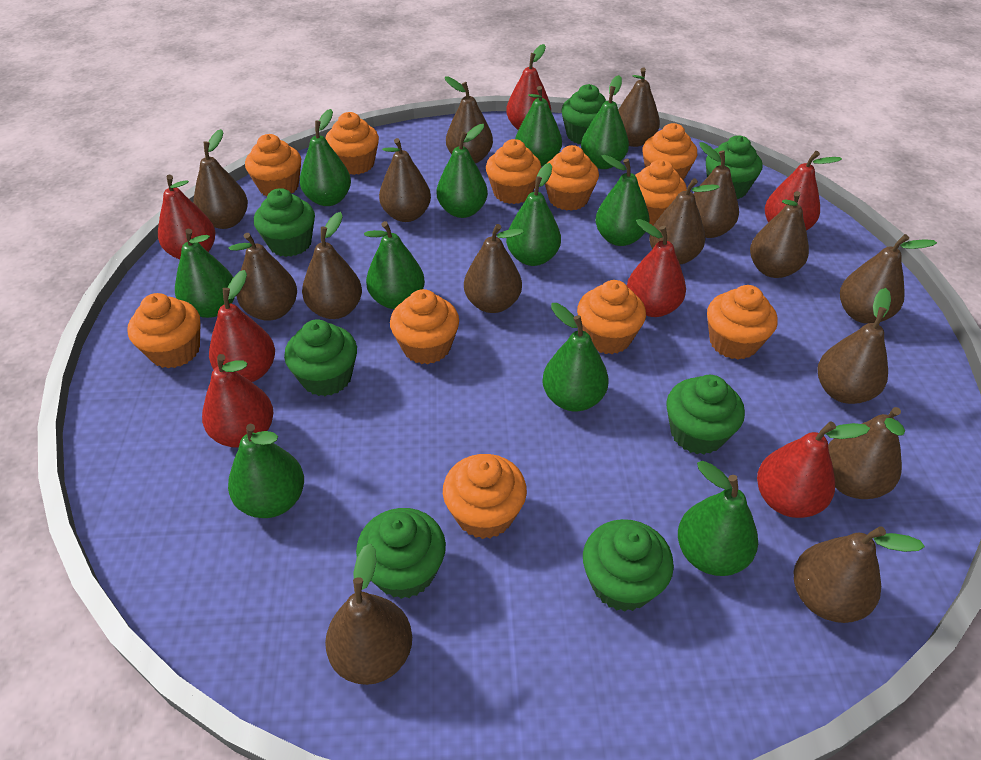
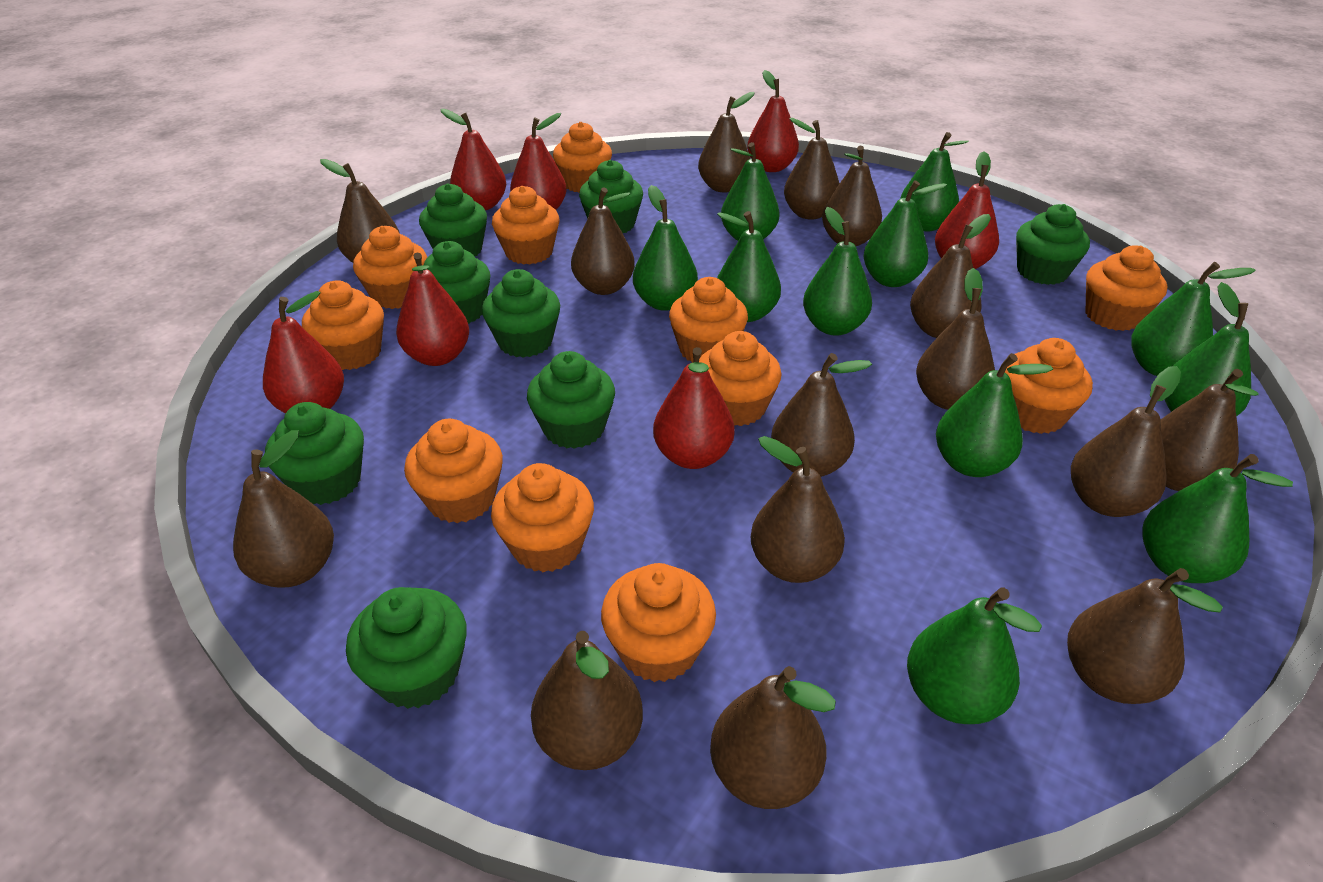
green cupcake: [254,188,315,257] [284,319,357,396] [356,508,446,599] [561,84,606,144] [583,519,674,612] [666,375,745,454] [706,135,762,199] = 7 -> [265,402,364,505] [346,587,467,709] [419,183,487,256] [424,241,490,324] [482,269,560,358] [527,351,615,449] [579,160,643,233] [1016,204,1090,285] = 8

